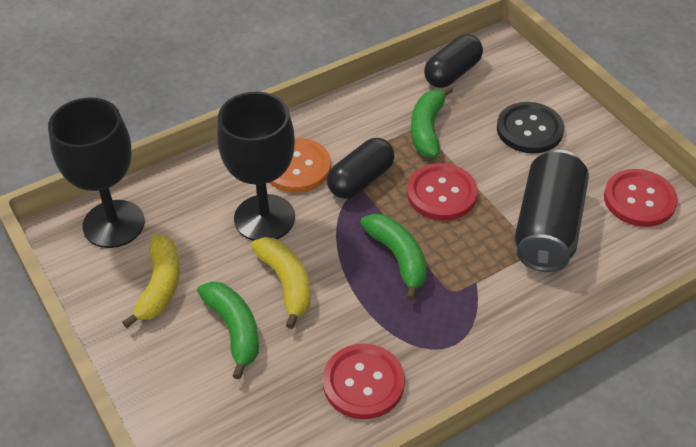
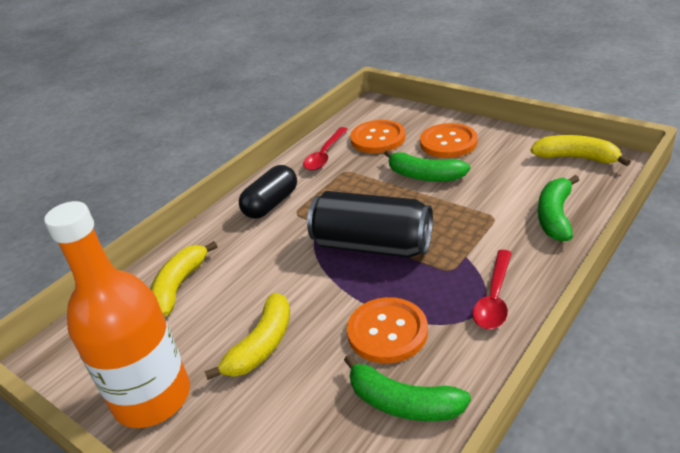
black button: [497,102,564,153] = 1 -> none = 0
black capsule: [327,138,394,199] [424,34,483,88] = 2 -> [239,165,297,219] = 1
black goblet: [48,98,145,248] [217,92,295,241] = 2 -> none = 0
orange bottle: none = 0 -> [44,201,190,428] = 1
orange button: [270,138,331,193] = 1 -> [347,297,428,364] [350,120,405,153] [420,123,478,158] = 3
red button: [323,344,405,419] [407,163,478,221] [604,169,678,227] = 3 -> none = 0
red spoon: none = 0 -> [303,127,348,170] [473,250,512,329] = 2
yellow banana: [122,234,180,328] [251,237,311,329] = 2 -> [150,241,217,317] [204,293,290,380] [530,135,631,166] = 3

